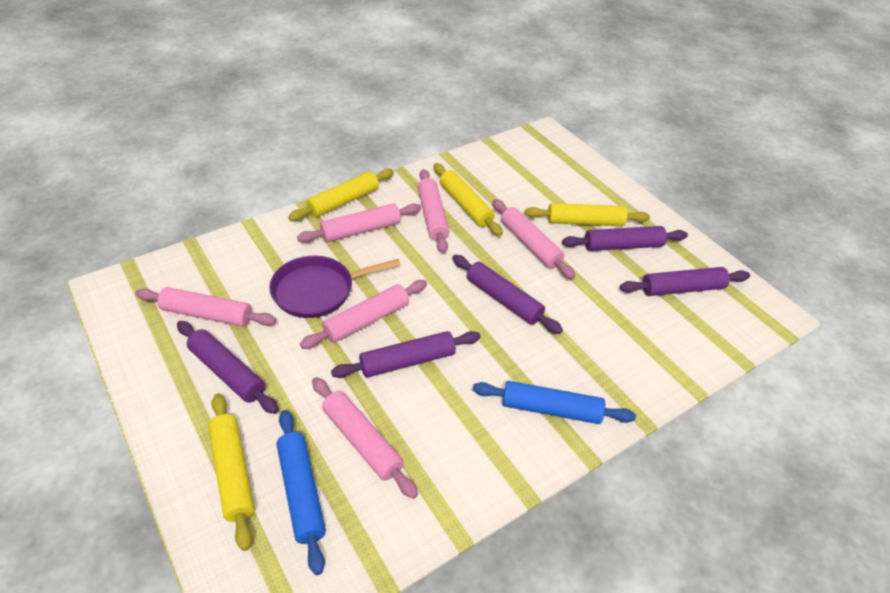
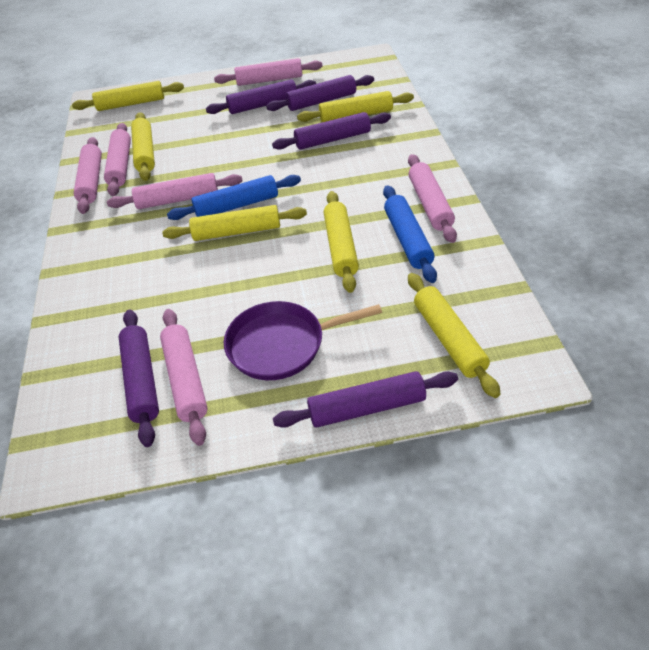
yellow rolling pin: [208,393,255,551] [288,169,394,221] [434,163,503,236] [525,203,650,226] = 4 -> [72,81,184,111] [131,112,155,181] [162,205,307,241] [297,91,414,122] [324,191,359,293] [408,273,500,398] = 6

